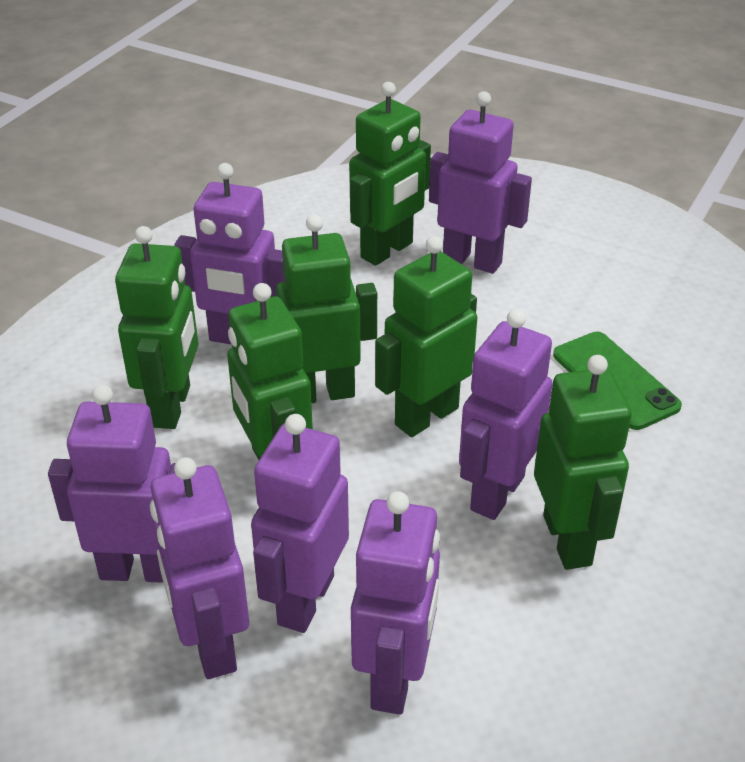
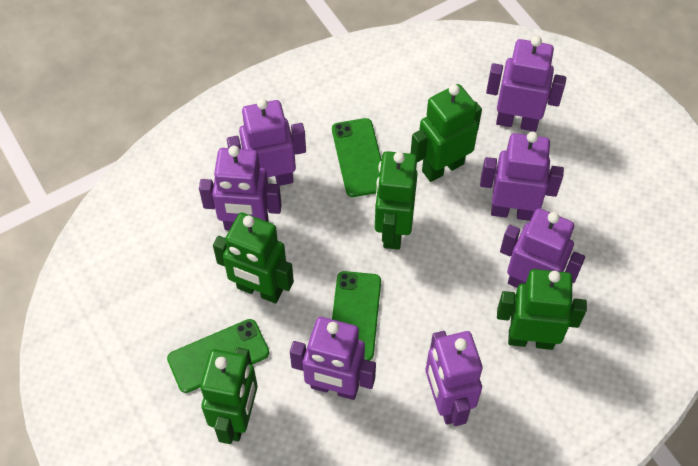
green phone: [553,332,682,430] = 1 -> [167,319,269,393] [332,118,382,197] [332,271,381,361] = 3
green robot: [115,226,199,429] [227,283,313,460] [256,214,377,403] [349,82,431,266] [375,236,477,437] [534,355,632,570] = 6 -> [200,347,258,444] [213,212,294,303] [375,151,418,250] [410,84,482,182] [497,269,587,350] = 5

